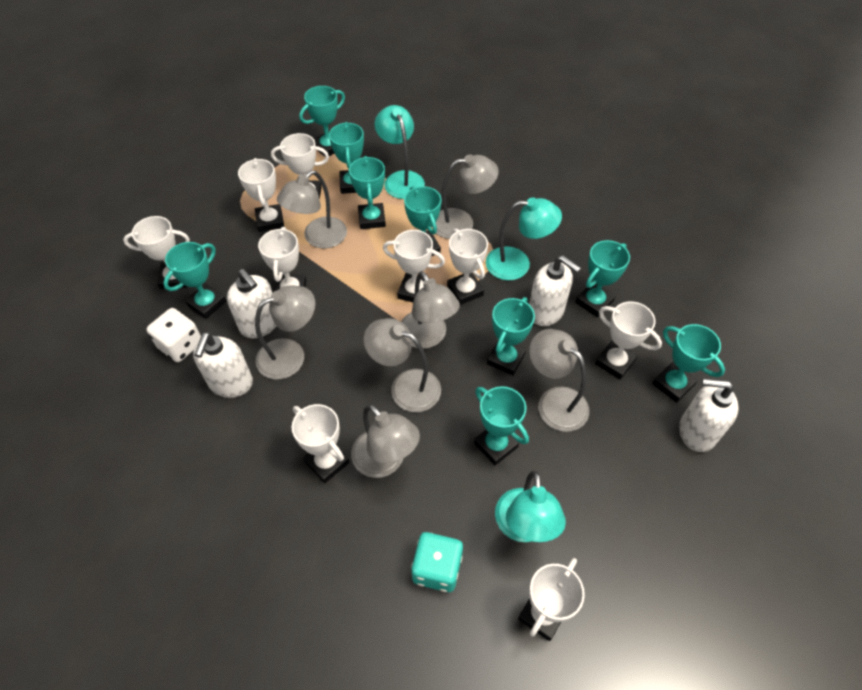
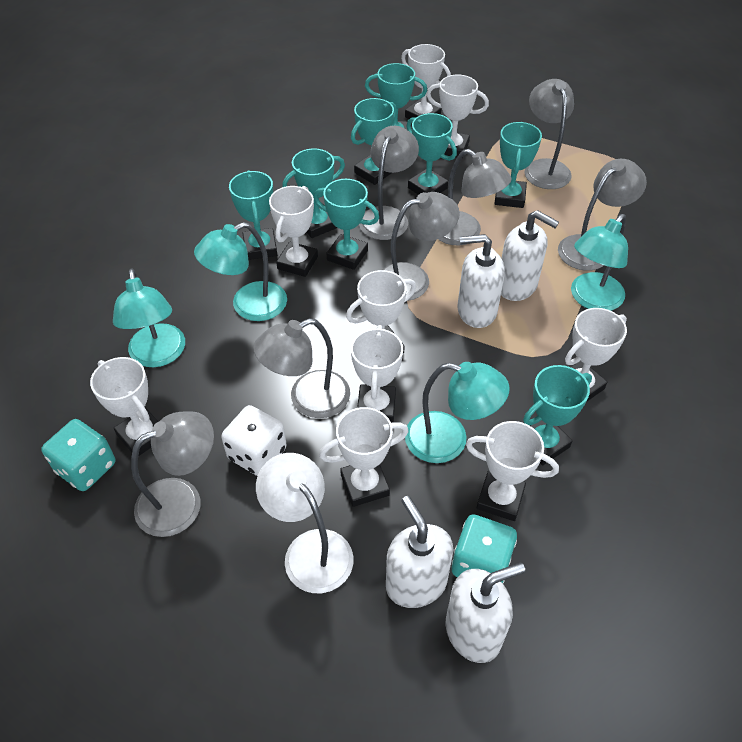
turquoise dice: [411,532,463,592] = 1 -> [41,419,115,491] [452,514,517,583] = 2
turquoise lamp: [375,105,425,199] [486,197,562,280] [495,470,566,542] = 3 -> [113,269,185,367] [194,222,287,321] [405,362,510,463] [571,214,628,311] = 4
turquoise trophy: [163,242,226,319] [299,86,345,157] [329,122,364,194] [349,156,386,229] [404,186,442,256] [474,386,529,465] [487,297,535,376] [575,240,630,318] [652,324,725,403] = 9 -> [229,170,277,260] [282,149,345,238] [313,179,379,270] [351,98,397,185] [365,63,427,130] [406,113,457,195] [494,122,542,208] [523,365,592,465] = 8
white lamp: none = 0 -> [256,453,354,593] = 1

